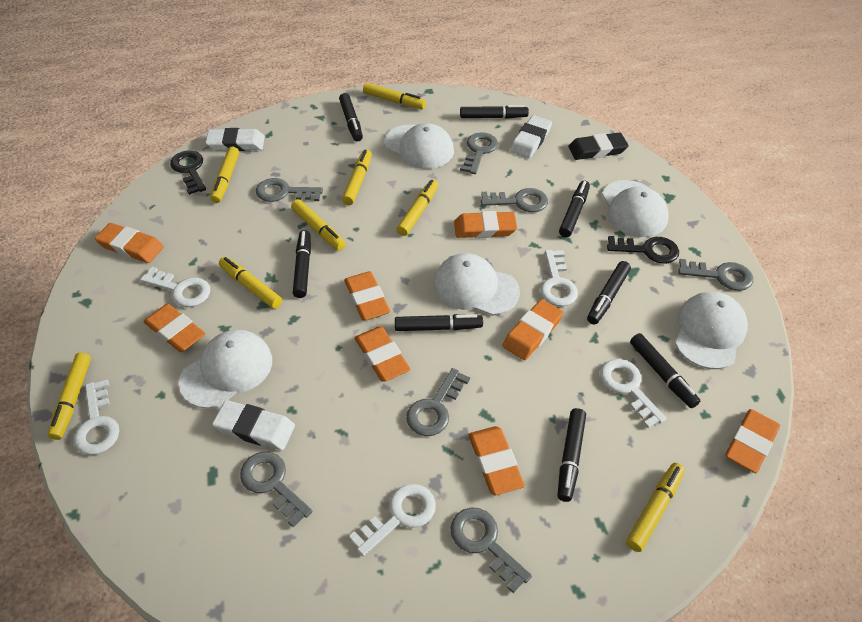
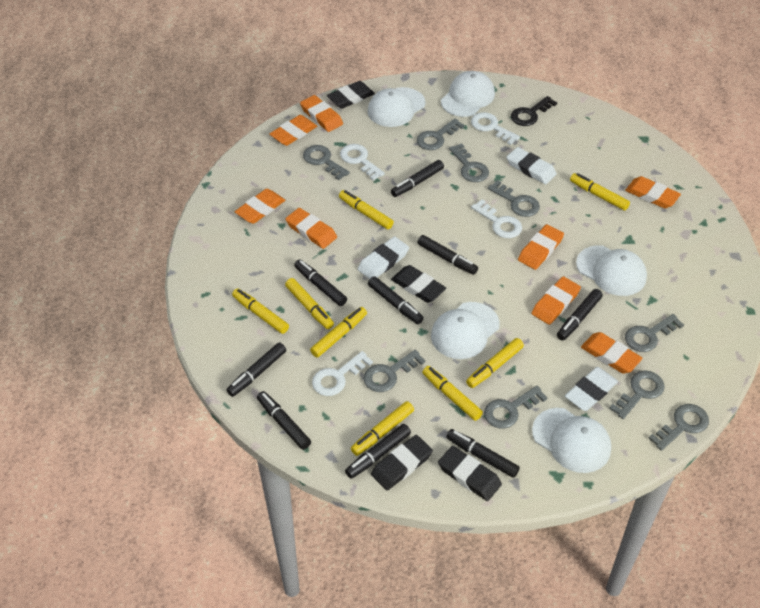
black eraser: [568,132,629,160] = 1 -> [327,81,375,109] [371,435,433,491] [391,265,446,303] [438,446,502,501] = 4
black key: [170,151,206,195] [607,236,679,264] = 2 -> [511,96,557,126] = 1
black marker: [293,230,311,298] [339,93,363,142] [395,314,483,331] [460,105,529,119] [558,408,586,502] [559,180,590,237] [587,261,631,324] [630,333,700,408] = 8 -> [226,342,286,397] [257,391,311,450] [294,259,347,306] [345,424,411,479] [368,276,424,324] [391,160,444,197] [417,235,478,275] [446,429,520,478] [557,289,603,341] = 9
grey key: [240,452,313,527] [256,178,323,202] [406,368,470,436] [450,507,532,593] [460,132,498,174] [481,188,548,212] [678,259,753,291] = 7 -> [303,145,350,180] [363,350,425,392] [417,118,465,150] [449,143,489,182] [484,386,548,429] [488,180,540,217] [609,370,665,419] [625,314,684,352] [648,404,709,451] = 9
white key: [74,379,119,455] [140,267,210,307] [349,484,436,556] [540,250,578,306] [600,359,667,428] = 5 -> [312,351,373,396] [340,144,385,180] [471,112,520,145] [471,199,522,238] = 4

